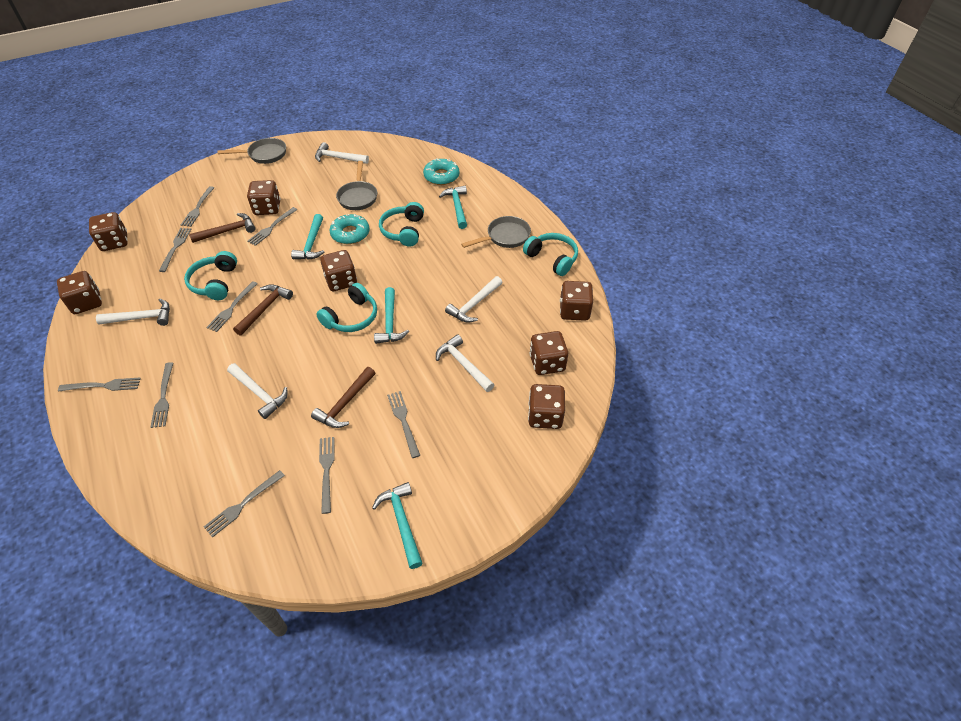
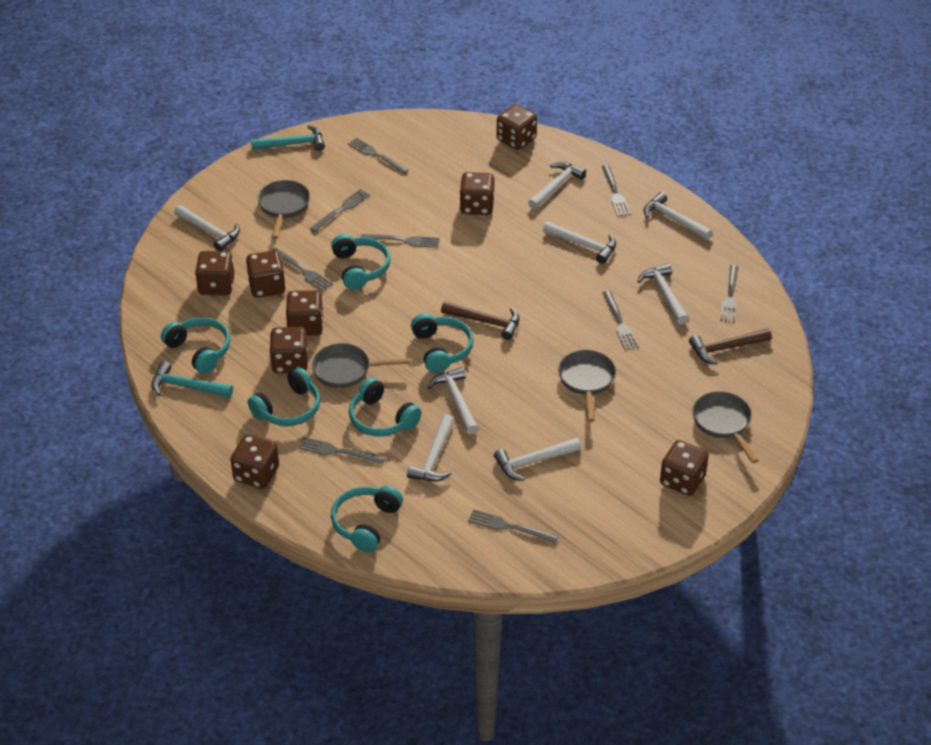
brown dice: [57,271,102,314] [89,212,128,251] [247,180,280,215] [320,250,357,291] [528,384,565,429] [530,331,568,375] [560,281,593,321] = 7 -> [195,251,235,295] [230,435,279,489] [246,251,286,298] [270,327,308,373] [286,290,324,336] [460,172,494,215] [497,104,537,150] [660,440,709,496] = 8
brown hammer: [189,213,255,243] [233,284,293,336] [311,367,375,428] = 3 -> [441,302,519,340] [689,328,772,365] = 2
grey pan: [217,138,286,164] [336,161,377,210] [461,216,531,248] = 3 -> [258,180,310,239] [312,343,412,388] [558,350,616,422] [692,391,759,463] = 4
turquoise donut: [329,214,370,244] [423,158,460,185] = 2 -> none = 0
turquoise hammer: [291,214,324,260] [372,482,423,569] [374,287,409,344] [439,186,467,229] = 4 -> [151,361,233,398] [251,125,325,151] = 2
turquoise headphones: [184,251,237,300] [316,283,377,332] [379,202,424,247] [523,233,578,276] = 4 -> [161,317,230,374] [248,367,320,426] [331,234,391,290] [331,486,403,552] [349,377,422,437] [411,313,474,373] = 6
white hammer: [96,298,170,326] [227,363,288,419] [315,142,369,164] [436,335,494,392] [445,276,503,323] = 5 -> [174,205,240,251] [407,414,454,482] [428,367,479,434] [494,438,581,481] [528,162,586,210] [543,221,616,264] [637,263,688,324] [643,192,712,240] = 8

